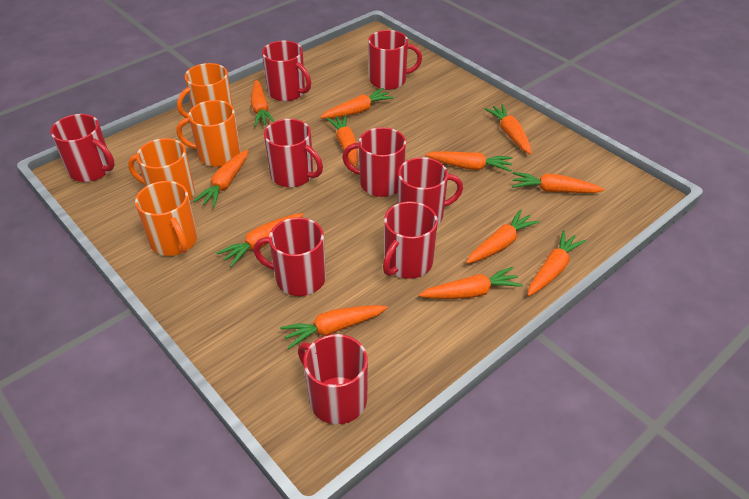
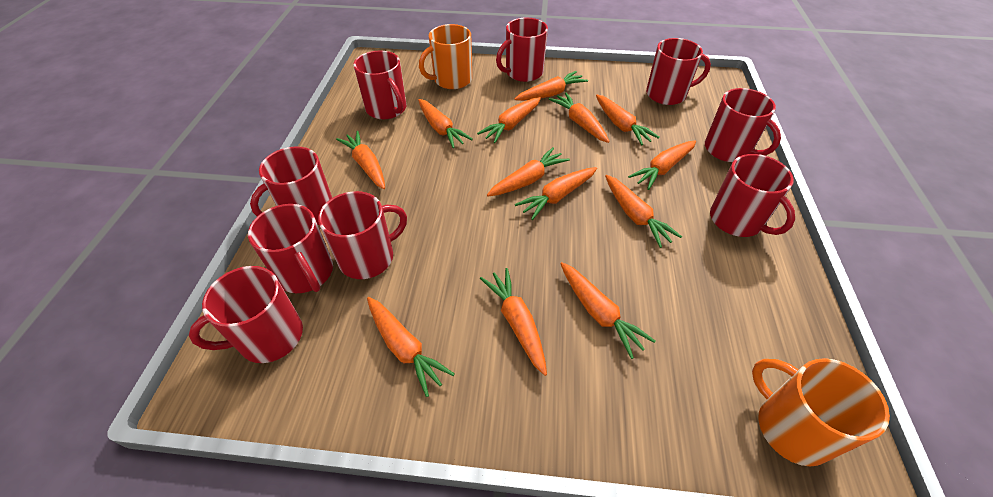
orange carrot: [193,150,248,208] [216,213,304,267] [251,80,275,127] [280,305,387,349] [320,88,394,118] [326,115,358,168] [419,267,523,299] [425,151,513,172] [466,209,540,264] [485,104,532,154] [512,172,605,193] [527,230,586,296] = 12 -> [336,131,385,189] [367,297,455,397] [418,99,473,148] [477,97,541,143] [480,268,547,376] [487,148,570,196] [514,71,588,101] [515,167,597,220] [549,92,609,143] [560,262,655,359] [596,95,660,145] [605,175,682,248] [628,140,696,190] = 13
orange mug: [128,138,195,200] [135,181,198,256] [176,100,241,167] [177,63,233,118] = 4 -> [419,24,472,89] [752,358,890,466] = 2

